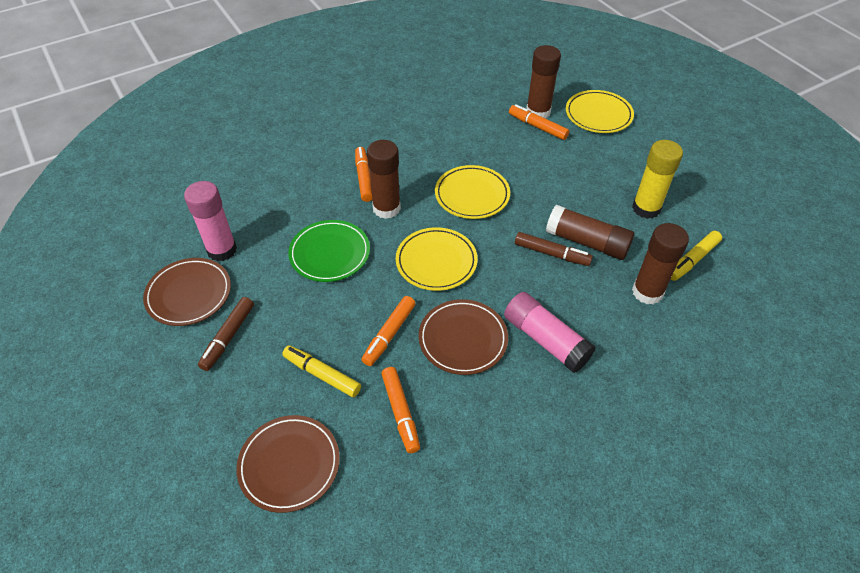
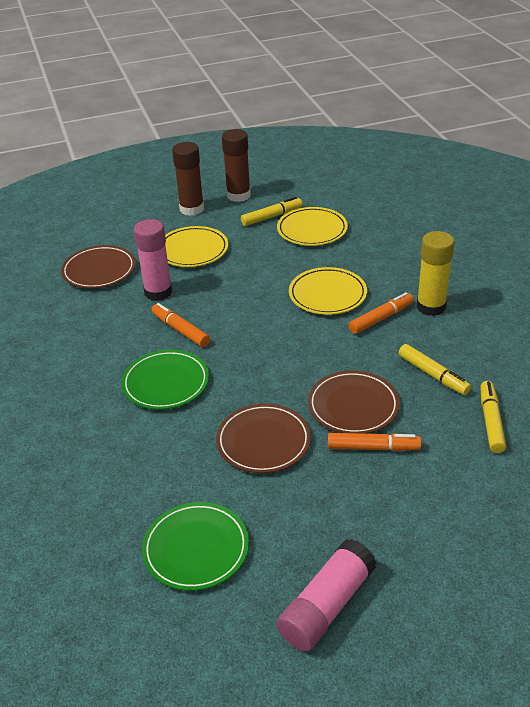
brown glue stick: [367,140,401,219] [526,45,561,118] [546,205,634,260] [632,223,689,305] = 4 -> [172,142,204,216] [222,129,251,202] = 2
brown marker: [198,297,254,371] [515,232,593,266] = 2 -> none = 0
green plate: [288,220,370,282] = 1 -> [121,350,209,410] [142,502,249,591] = 2
orange marker: [355,147,372,202] [361,296,416,366] [381,367,420,453] [509,104,569,140] = 4 -> [152,303,210,347] [328,433,421,451] [349,292,414,334] = 3
yellow marker: [282,345,361,397] [671,231,722,281] = 2 -> [241,197,302,226] [398,344,471,395] [480,381,506,453] = 3

